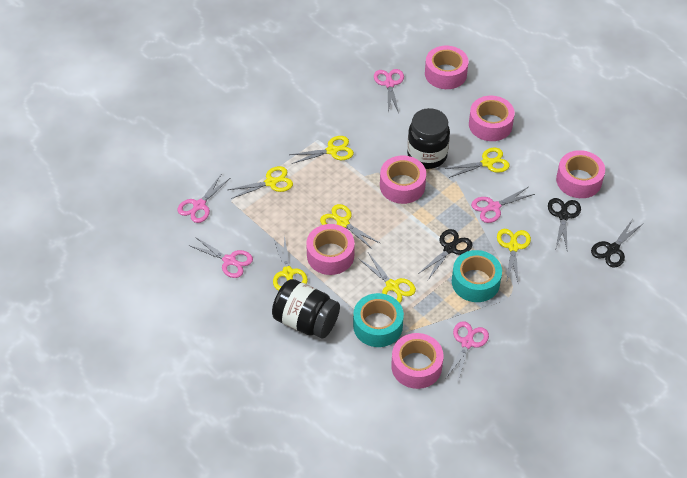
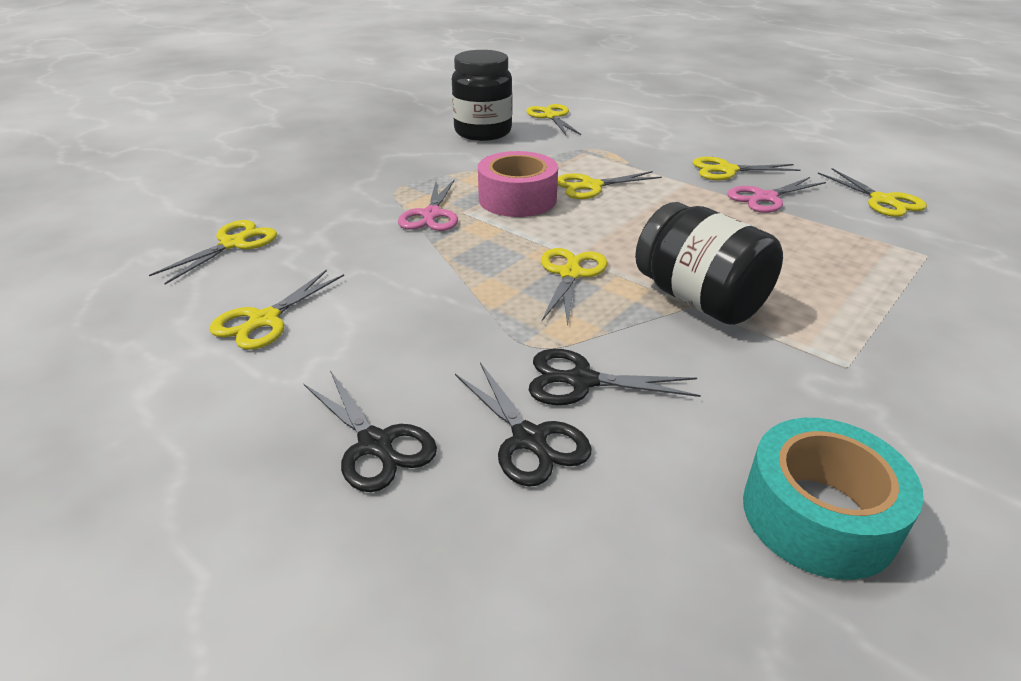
pink scissors: [177,175,230,223] [188,237,253,278] [374,69,404,113] [445,321,489,383] [471,187,535,223] = 5 -> [398,180,458,231] [727,177,826,213] = 2
pink tape: [306,224,355,275] [380,156,426,204] [391,333,443,389] [425,46,469,89] [469,96,515,141] [556,150,605,198] = 6 -> [478,151,558,217] = 1
turquoise tape: [353,293,404,347] [452,250,502,302] = 2 -> [743,418,924,580] = 1

